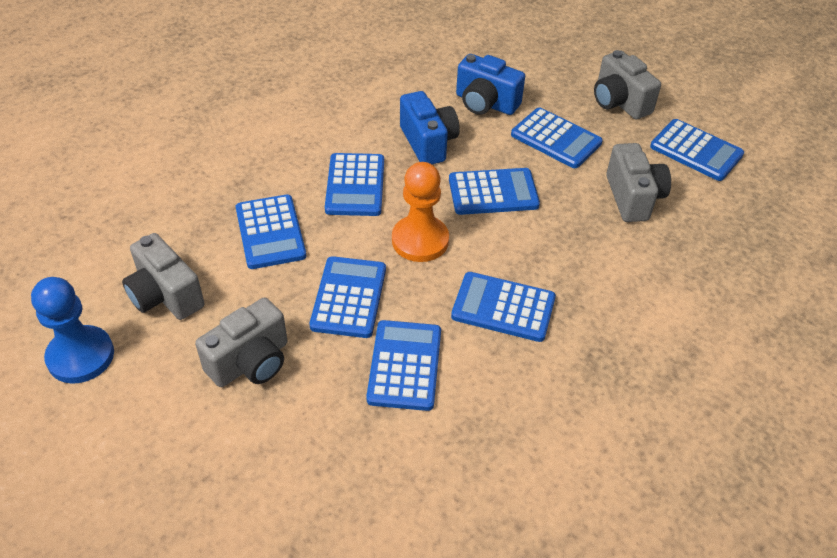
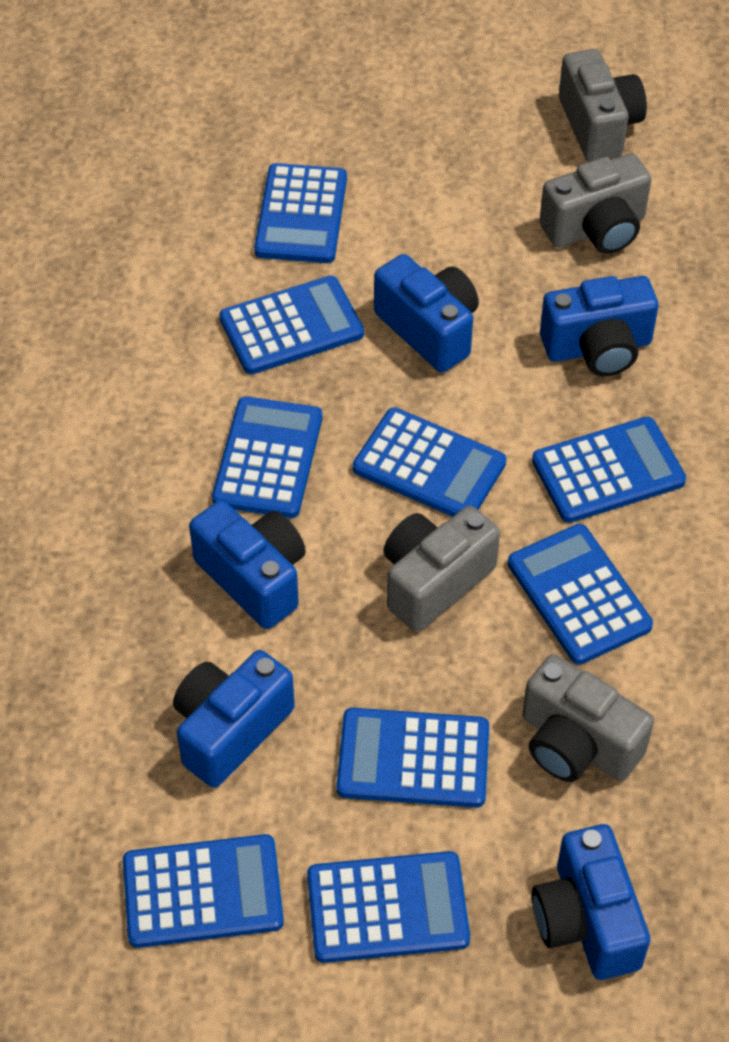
blue calculator: [236,195,306,269] [309,256,386,338] [325,153,384,216] [366,320,441,411] [449,168,540,215] [451,272,556,342] [511,107,603,168] [650,119,744,181] = 8 -> [123,834,284,948] [212,396,322,518] [219,276,364,374] [254,163,347,263] [307,851,470,963] [337,708,489,808] [353,407,506,517] [508,524,653,665] [532,417,686,523] = 9
blue camera: [400,91,460,164] [456,54,525,115] = 2 -> [173,650,295,788] [189,500,306,629] [374,254,479,372] [532,824,650,980] [540,276,658,376] = 5
blue pawn: [31,277,114,384] = 1 -> none = 0
orange pawn: [392,162,449,262] = 1 -> none = 0

